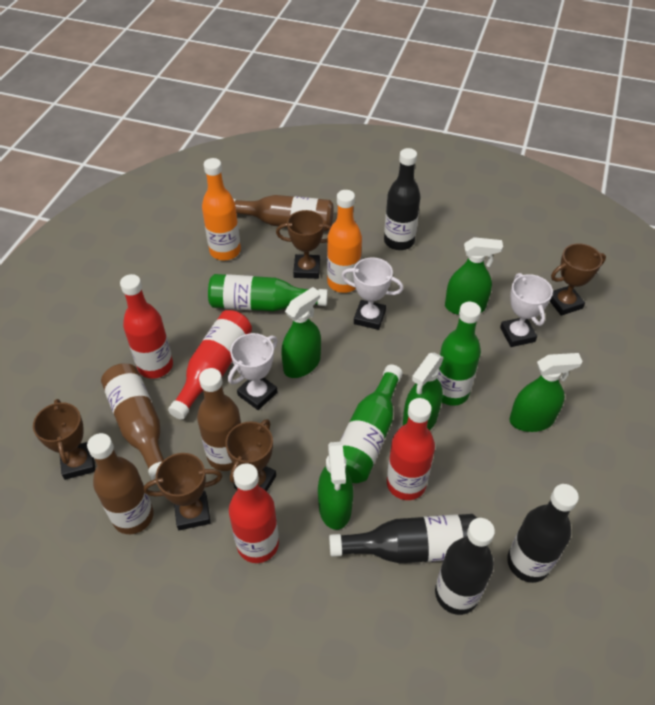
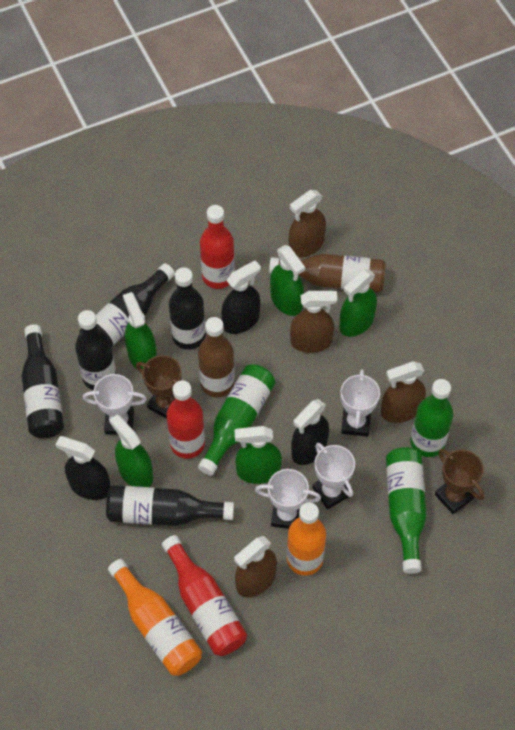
black bottle: [329,514,477,563] [384,148,421,250] [435,518,495,615] [507,484,579,583] = 4 -> [22,324,64,438] [75,310,116,390] [80,263,175,347] [106,485,234,526] [169,267,206,350] = 5
black spray bottle: none = 0 -> [56,436,111,500] [221,260,261,334] [291,399,329,465] = 3
brown bottle: [87,433,154,534] [101,363,164,480] [197,368,241,471] [233,195,333,231] = 4 -> [198,317,235,398] [269,254,386,293] = 2
brown spray bottle: none = 0 -> [234,536,277,598] [289,190,326,258] [290,291,338,353] [381,361,426,423] = 4
brown trophy: [33,399,95,480] [143,453,222,530] [225,419,276,492] [276,210,331,279] [550,243,606,316] = 5 -> [136,355,182,419] [435,449,484,514] = 2
red bottle: [120,274,173,379] [168,310,252,420] [229,463,279,563] [387,398,435,500] = 4 -> [162,535,247,656] [166,380,205,459] [200,205,235,289] = 3
white trophy: [228,333,278,410] [342,257,403,330] [500,273,553,347] = 3 -> [83,374,147,435] [255,469,321,529] [313,442,355,509] [340,369,380,437] = 4

